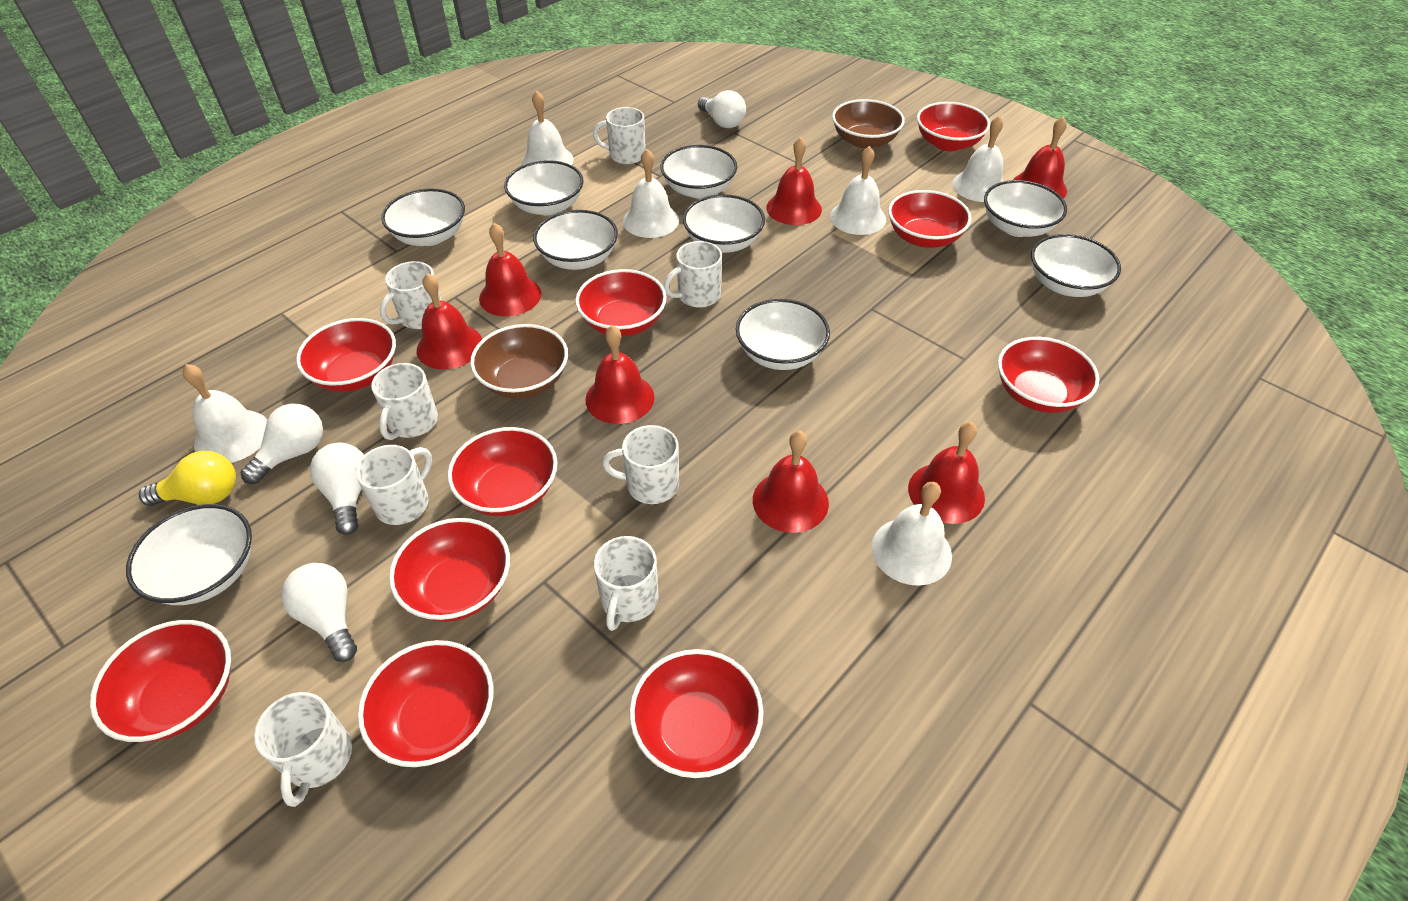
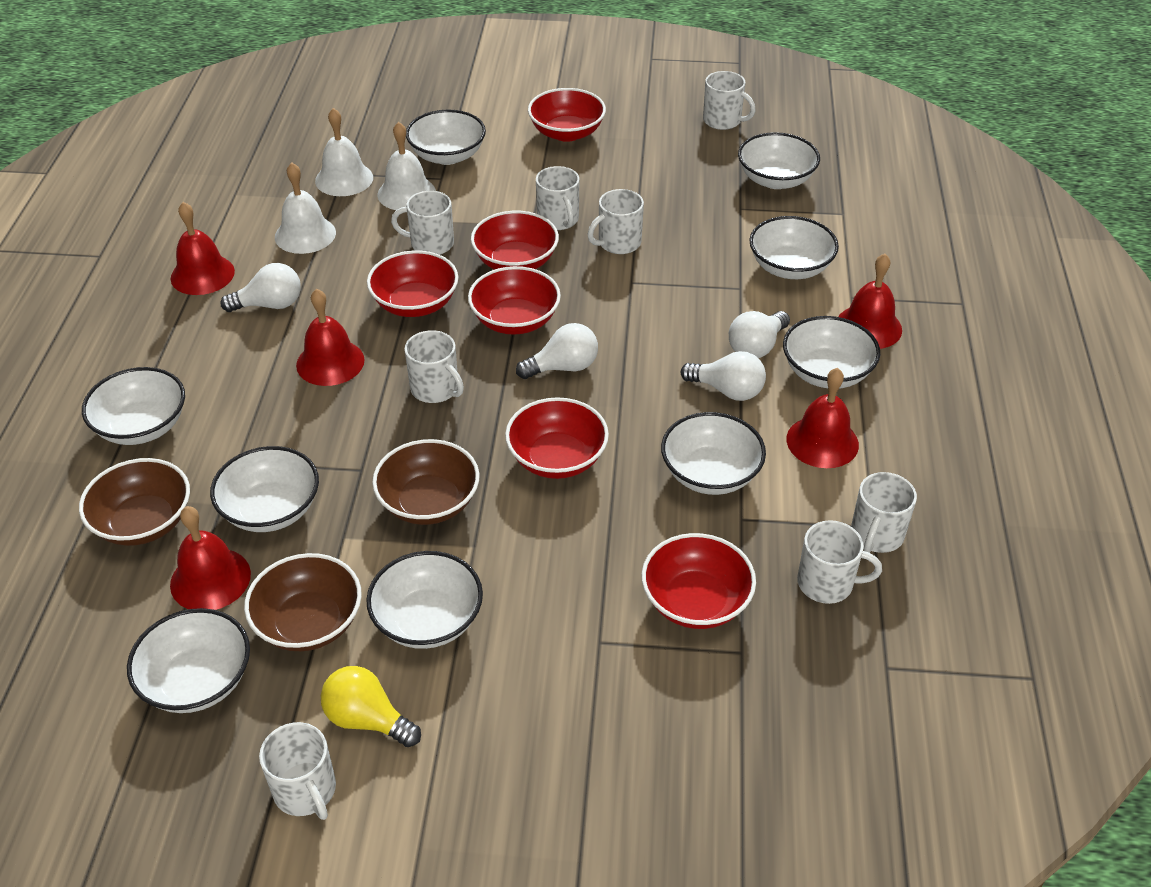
brown bowl: [470,324,568,399] [832,99,905,149] = 2 -> [79,458,190,546] [244,553,362,651] [372,439,480,525] = 3
red bell: [417,273,482,369] [479,223,541,316] [585,325,654,424] [753,430,829,533] [766,137,822,225] [908,422,985,524] [1013,116,1067,198] = 7 -> [170,202,235,295] [170,506,251,610] [296,289,364,386] [787,368,859,468] [838,254,902,349] = 5
red bowl: [90,620,231,742] [296,318,396,392] [358,640,494,767] [389,518,510,622] [448,427,557,516] [575,269,667,337] [630,649,763,778] [888,190,972,248] [917,102,990,151] [998,337,1099,413] = 10 -> [367,250,459,317] [468,266,561,335] [471,211,559,270] [505,397,609,479] [528,88,606,142] [642,533,756,629] = 6
white bell: [183,364,267,463] [521,90,574,166] [623,149,679,238] [830,146,886,235] [871,481,952,586] [952,115,1004,202] = 6 -> [275,163,336,254] [315,108,373,196] [377,122,436,210] = 3

